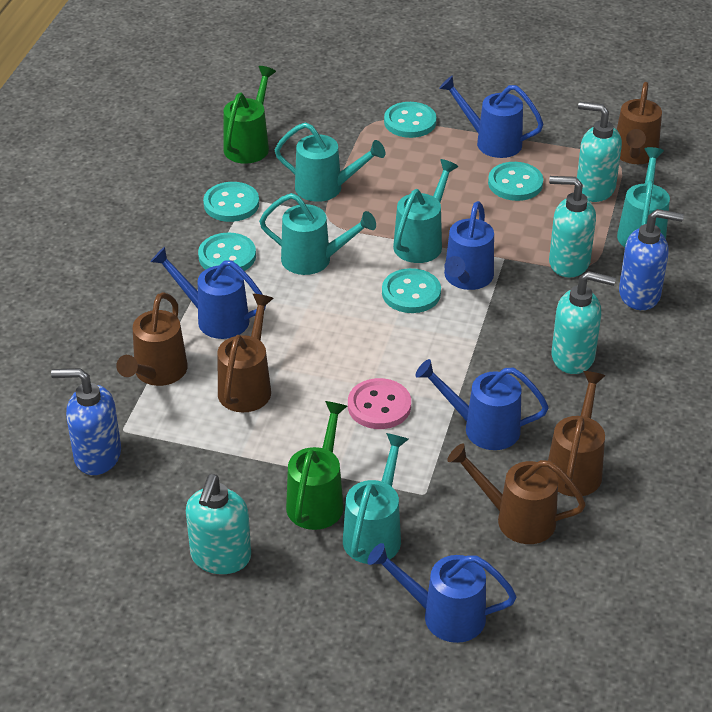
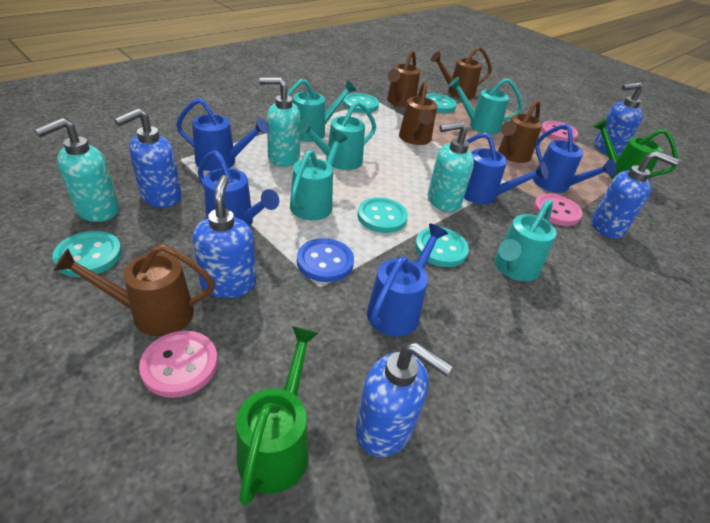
blue button: none = 0 -> [297,238,354,282] = 1
blue soap dispenser: [51,368,121,475] [619,209,684,310] = 2 -> [114,108,182,208] [193,175,256,298] [356,342,453,457] [592,151,679,239] [594,82,643,157] = 5
pink button: [348,378,411,429] = 1 -> [139,331,218,398] [534,194,583,226] [541,121,578,141] = 3
turquoise soap dispenser: [186,474,251,574] [549,176,596,278] [552,271,616,374] [577,102,622,202] = 4 -> [34,118,119,222] [259,77,301,167] [428,121,474,212] = 3

